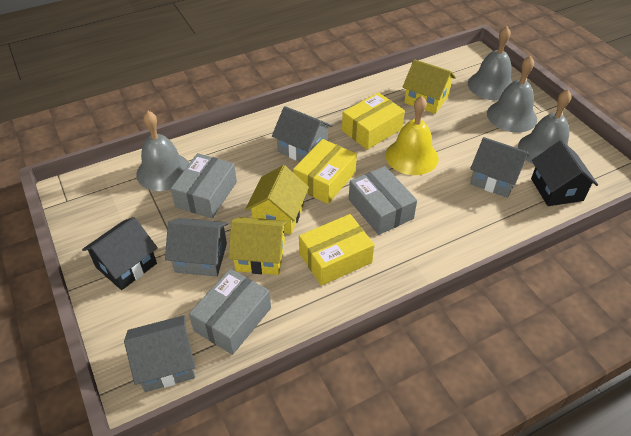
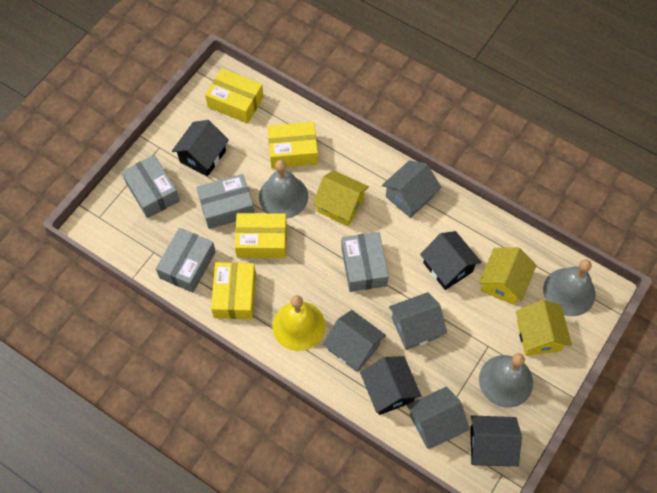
black house: [82,217,158,290] [531,140,598,206] = 2 -> [172,120,229,176] [360,356,421,415] [420,231,481,290] [470,415,522,466] = 4
grey bell: [136,111,189,191] [468,26,512,100] [487,56,537,133] [518,89,571,165] = 4 -> [259,160,308,219] [479,353,533,408] [543,260,595,316] = 3
grey box: [171,153,237,218] [189,269,271,355] [349,166,417,235] = 3 -> [121,155,180,218] [156,228,216,293] [196,174,254,229] [341,232,389,292] = 4
yellow box: [293,139,357,204] [299,214,374,286] [342,92,405,150] = 3 -> [205,68,264,124] [211,262,256,319] [235,213,287,258] [267,122,318,169] = 4

